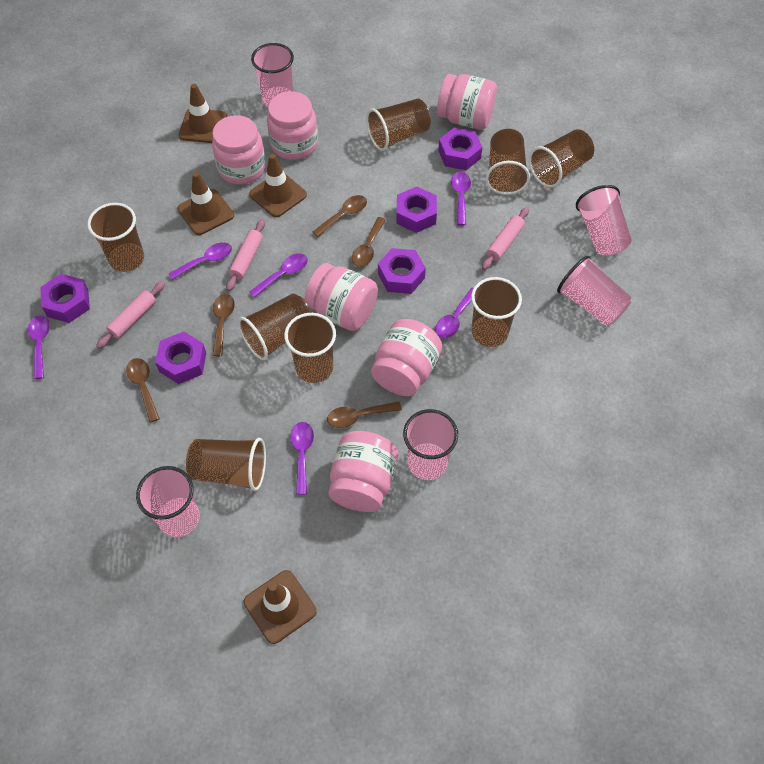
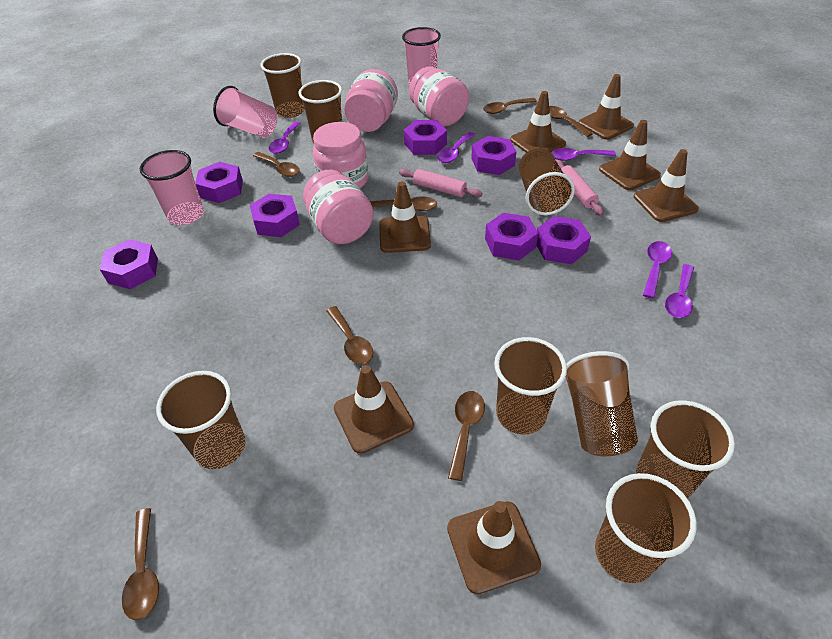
brown spoon: [126,358,160,423] [212,294,235,356] [313,195,367,237] [327,401,402,428] [352,217,386,267] = 5 -> [122,508,159,620] [253,152,300,177] [326,306,373,364] [370,196,437,211] [448,391,485,481] [483,98,537,114] [549,106,593,137] = 7
brown traffic cone: [177,172,234,235] [179,84,227,143] [244,570,317,644] [249,154,307,217] = 4 -> [334,365,414,454] [380,182,431,253] [447,501,541,594] [510,91,566,153] [579,74,634,140] [599,120,661,190] [634,149,699,222] = 7
pink cup: [136,466,200,537] [251,43,294,107] [403,409,458,480] [557,256,631,326] [576,185,632,256] = 5 -> [140,150,204,225] [213,86,277,138] [402,27,441,85] = 3
pink jar: [212,115,266,184] [267,91,318,160] [305,263,378,331] [328,431,398,512] [371,319,442,396] [437,74,497,130] = 6 -> [303,170,374,244] [313,122,368,188] [344,69,398,132] [409,67,469,127] = 4
pink rolling pin: [96,281,165,349] [226,219,265,291] [482,207,529,270] = 3 -> [399,169,483,198] [556,160,604,216] = 2
purple nut: [40,274,90,323] [155,332,206,384] [378,248,426,294] [396,187,437,233] [438,128,482,170] = 5 -> [100,239,158,289] [195,162,243,203] [250,194,300,237] [404,120,447,155] [471,136,517,175] [485,213,538,260] [536,216,591,264] = 7
purple spoon: [28,315,50,379] [168,242,232,280] [249,253,308,298] [290,422,314,495] [435,288,474,338] [451,172,471,226] = 6 -> [269,122,301,154] [437,132,475,163] [551,148,616,161] [643,241,672,299] [665,264,694,318] = 5

